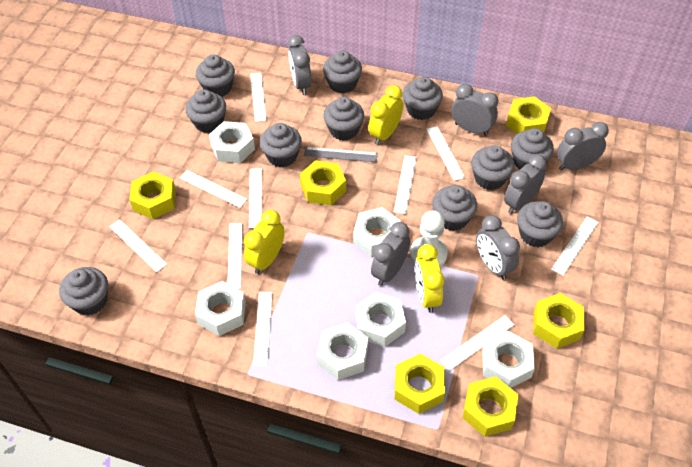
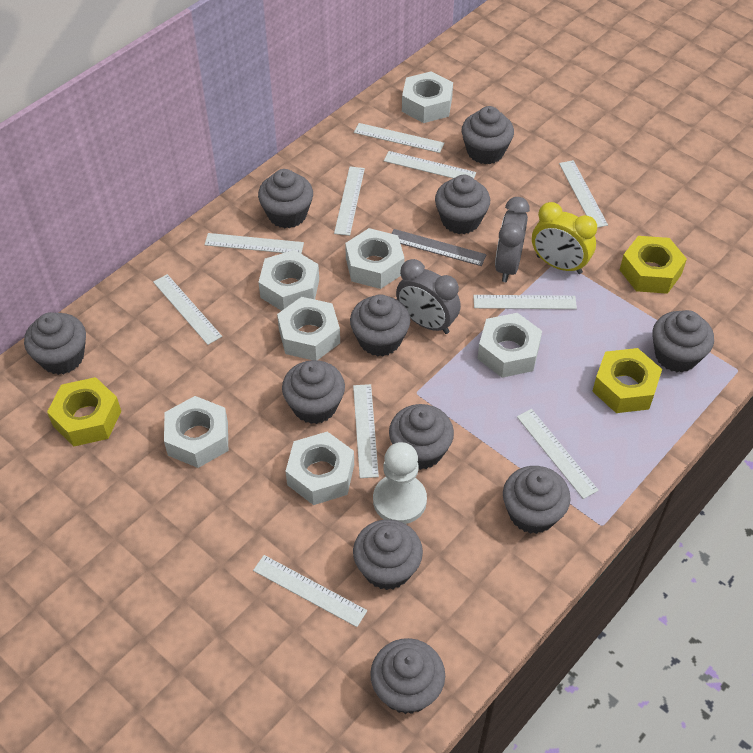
grey clock: [288,35,311,95] [371,222,410,286] [451,84,498,136] [476,215,520,280] [504,155,547,214] [557,122,609,171] = 6 -> [396,259,461,334] [495,197,530,282] = 2
white nut: [195,281,246,336] [209,121,255,163] [317,322,368,380] [353,207,401,257] [355,292,406,347] [482,331,535,388] = 6 -> [164,396,228,468] [258,250,319,311] [277,297,340,360] [286,432,354,505] [345,228,405,289] [402,71,453,123] [477,313,542,378] = 7
yellow clock: [244,210,285,274] [368,85,403,145] [415,244,445,313] = 3 -> [532,202,597,274] = 1
yellow nut: [129,172,176,219] [300,160,346,205] [395,353,445,414] [462,376,519,437] [506,96,551,134] [533,293,585,349] = 6 -> [47,377,121,447] [592,348,662,413] [620,236,687,294] = 3

